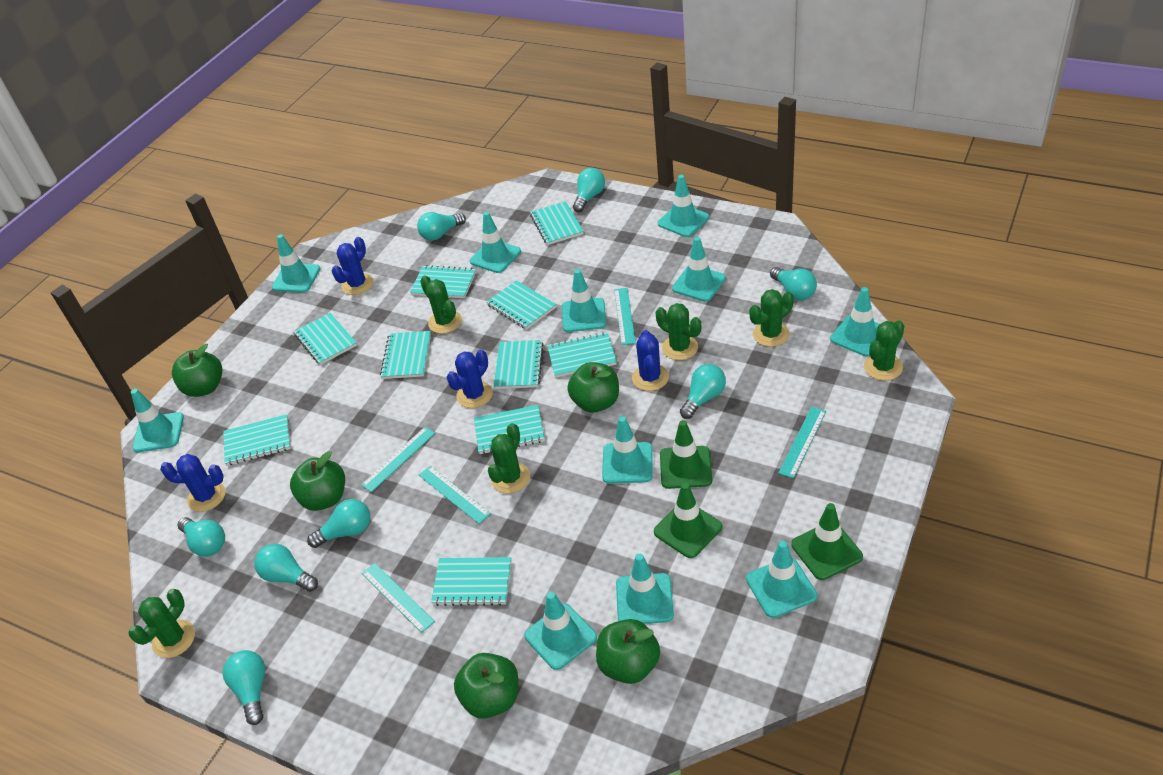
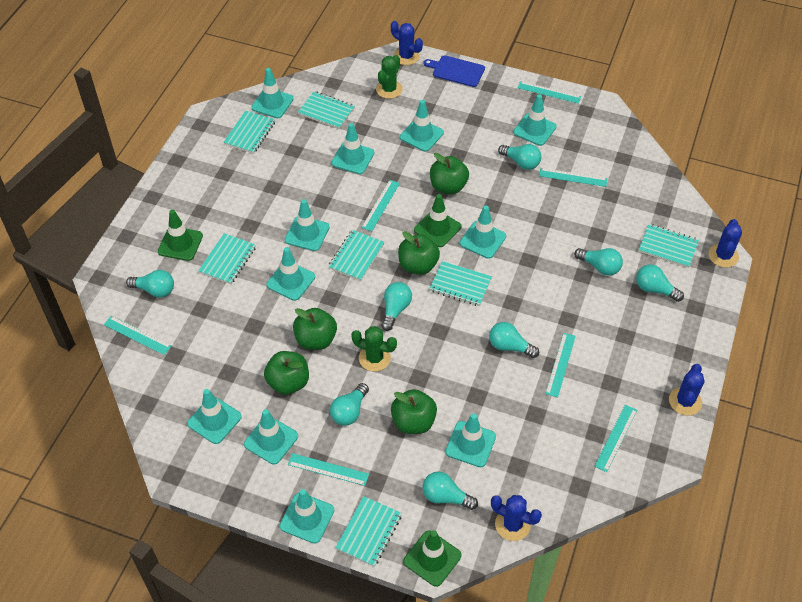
blue cutting board: none = 0 -> [423,55,485,87] = 1
green cactus: [128,589,195,658] [420,275,462,334] [488,423,530,494] [656,303,701,360] [749,289,794,347] [864,320,904,381] = 6 -> [351,326,397,372] [376,55,403,99] = 2
turquoise notebook: [224,414,291,466] [294,313,357,365] [380,331,431,379] [410,265,476,298] [431,557,511,606] [474,405,545,454] [487,280,556,329] [493,340,544,389] [530,201,584,245] [547,332,617,378] = 10 -> [198,233,256,284] [223,111,275,154] [298,91,355,129] [328,230,385,281] [335,496,402,567] [429,261,492,306] [638,224,699,268] = 7
turquoise ruler: [361,427,435,492] [362,563,435,633] [419,466,491,524] [614,288,636,345] [778,407,826,478] = 5 -> [104,316,172,355] [288,453,369,486] [361,180,400,231] [518,81,581,104] [539,168,607,187] [545,333,576,397] [594,405,637,472] = 7

